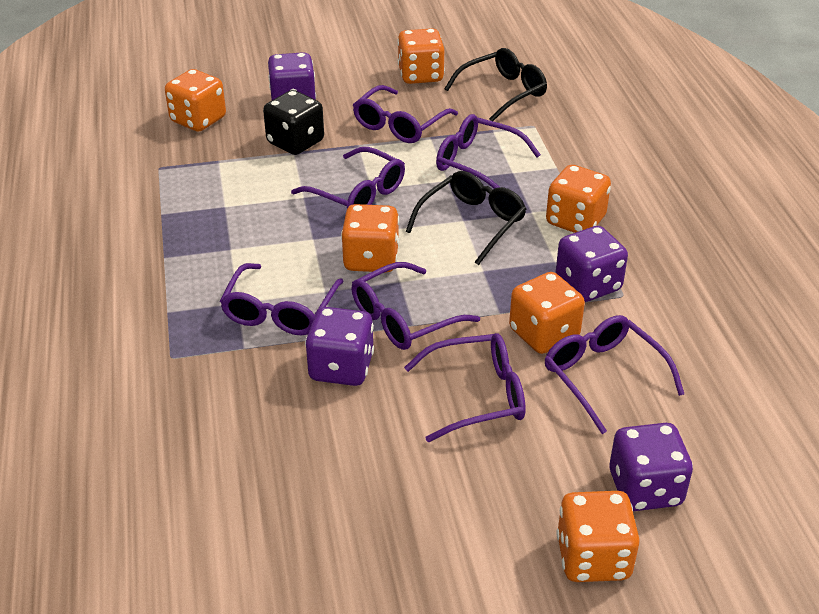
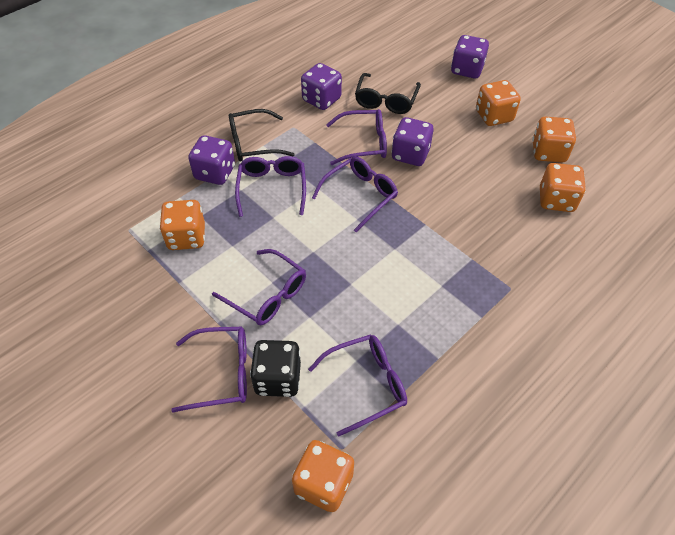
orange dice: [165,69,226,132] [341,204,399,272] [397,28,445,84] [509,272,585,354] [546,165,611,233] [556,491,640,582] = 6 -> [159,200,205,250] [292,440,354,512] [476,80,521,126] [532,117,576,162] [540,163,586,212] = 5
purple glasses: [220,263,344,335] [291,147,405,208] [351,262,480,350] [353,85,458,143] [404,333,526,442] [436,114,541,189] [545,315,684,434] = 7 -> [171,327,247,412] [212,249,306,325] [235,156,306,217] [308,334,407,437] [312,156,398,232] [326,109,387,165] = 6

